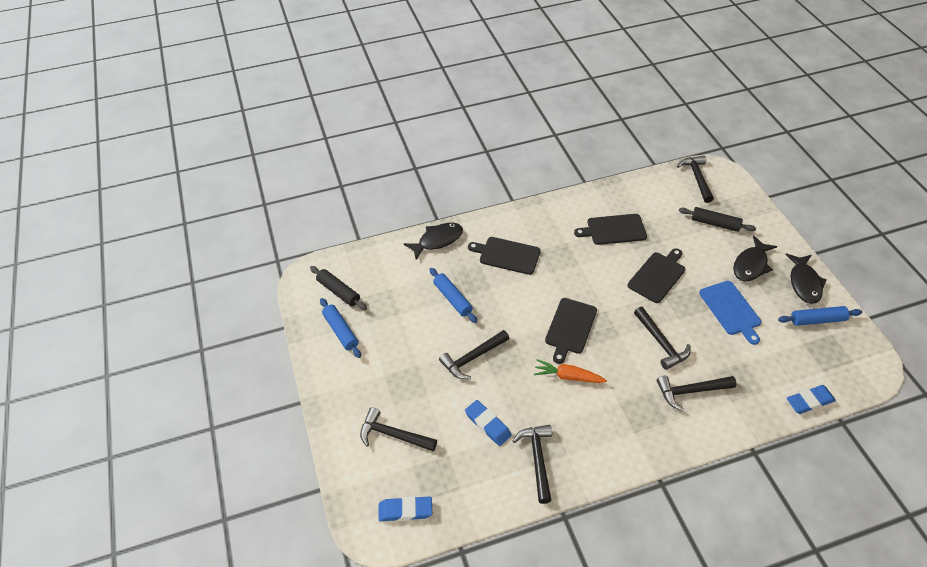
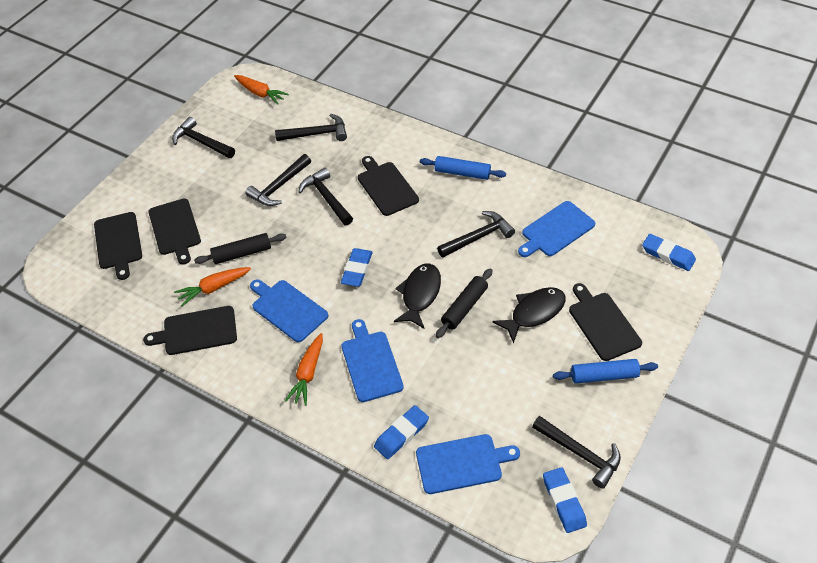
black cutting board: [468,237,541,275] [545,298,597,364] [574,214,647,245] [627,248,685,303] = 4 -> [94,212,142,280] [143,306,237,355] [149,198,201,265] [358,156,419,216] [569,283,642,361] = 5
black fish: [403,223,463,260] [733,236,777,281] [785,253,827,304] = 3 -> [394,264,441,329] [492,287,566,344] = 2
blue cutting board: [699,281,761,345] = 1 -> [250,279,328,342] [341,319,404,402] [416,434,520,494] [518,201,595,257] = 4
blue eraser: [378,496,432,521] [465,400,512,446] [787,385,836,414] = 3 -> [341,248,373,287] [374,405,429,459] [543,467,587,533] [642,234,696,271] = 4
blue rolling pin: [320,298,361,358] [429,268,477,323] [778,306,862,326] = 3 -> [420,156,506,180] [553,359,658,384] = 2
orange carrot: [534,359,607,383] = 1 -> [174,267,251,306] [234,75,289,104] [285,333,323,406] = 3

